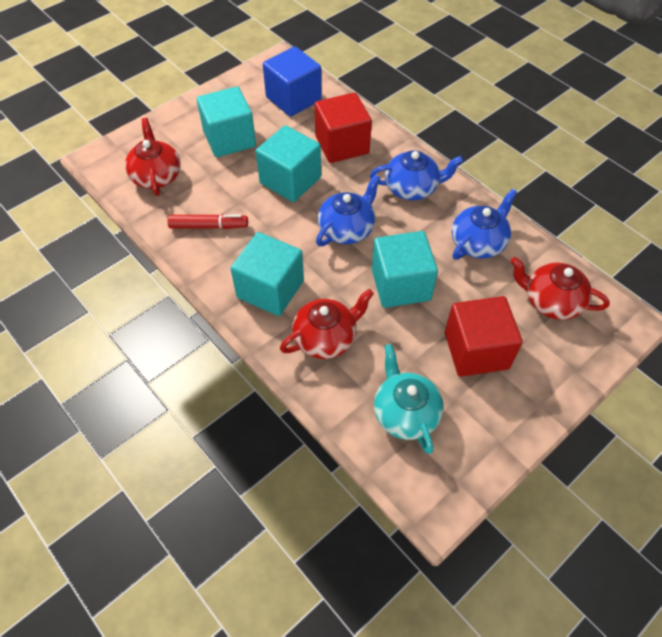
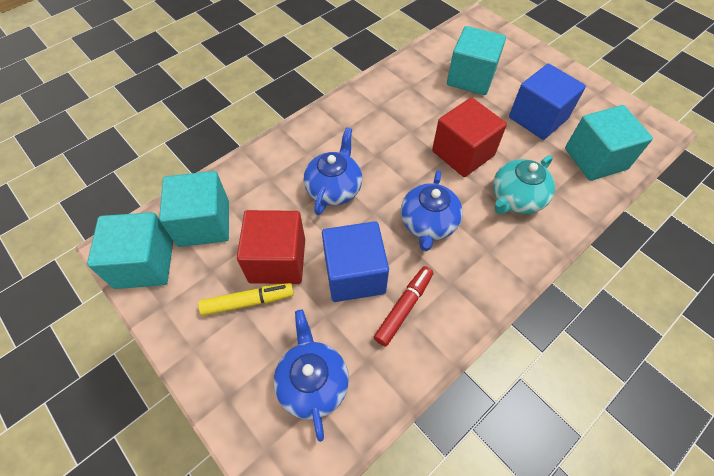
blue cube: [263,47,322,117] = 1 -> [322,221,389,302] [509,64,586,140] = 2
red teapot: [125,118,180,196] [280,289,374,359] [510,257,610,320] = 3 -> none = 0
yellow marker: none = 0 -> [198,283,294,316] = 1

